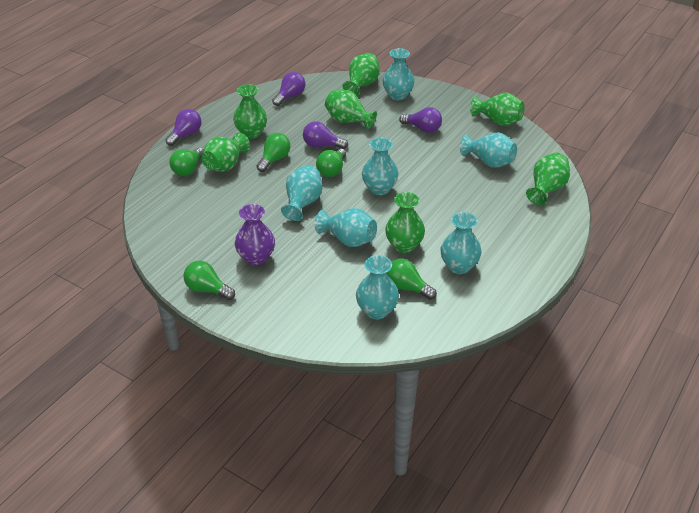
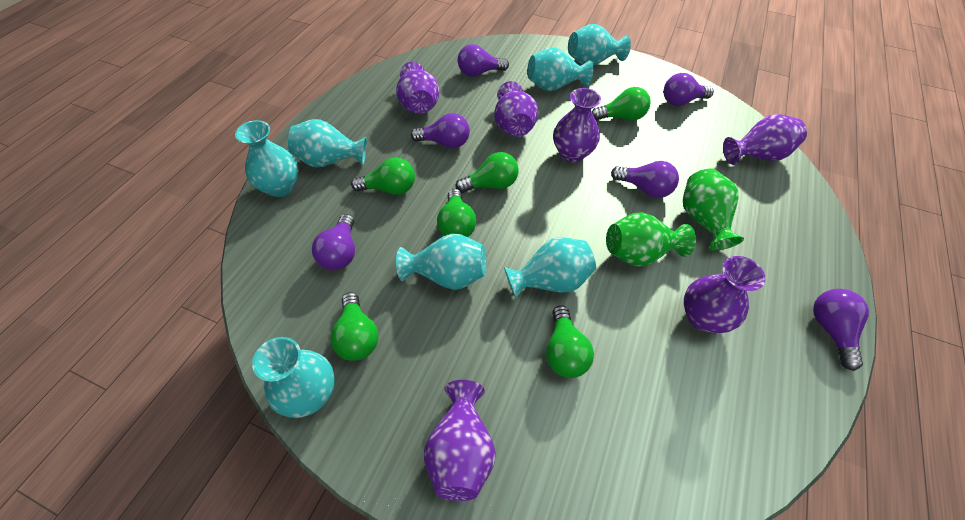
green light bulb: [169,148,203,176] [183,261,235,300] [257,133,290,172] [316,149,346,177] [386,258,437,300] = 5 -> [330,292,379,361] [351,157,415,195] [437,189,476,237] [456,152,519,193] [546,305,594,378] [592,87,651,121] = 6
green vase: [202,133,250,172] [233,84,267,139] [325,90,377,130] [342,53,379,96] [385,192,425,253] [470,92,525,126] [526,153,570,205] = 7 -> [606,212,696,267] [683,169,744,251] = 2
purple light bulb: [165,109,201,146] [272,72,306,106] [303,122,348,149] [399,107,442,133] = 4 -> [312,214,355,270] [411,113,470,148] [458,44,509,77] [611,161,679,198] [664,73,714,106] [813,289,869,371] = 6
purple vase: [235,204,275,266] = 1 -> [396,62,439,114] [424,380,496,501] [494,81,538,137] [553,88,601,163] [684,256,766,333] [723,114,807,165] = 6

